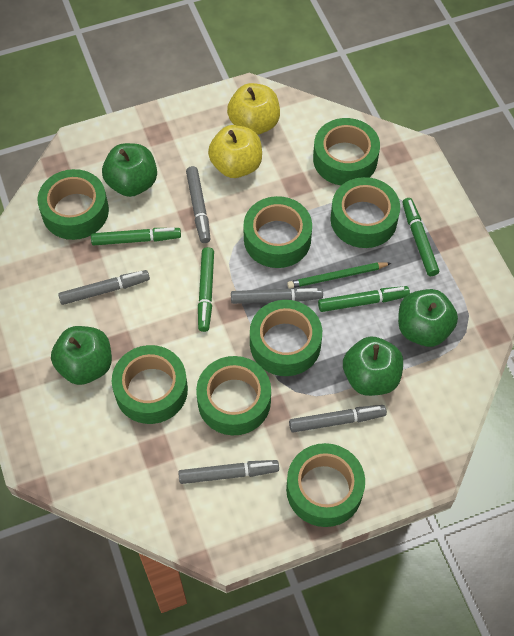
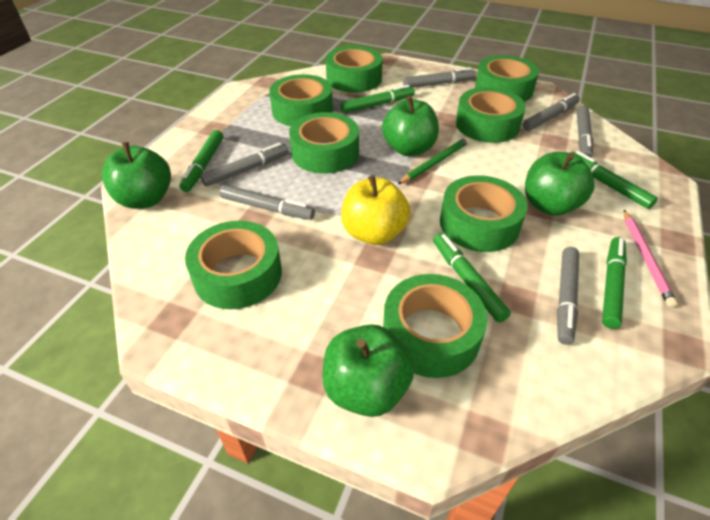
green marker: [91,227,181,245] [198,247,214,332] [318,286,410,312] [402,198,439,276] = 4 -> [180,130,223,192] [341,85,415,113] [433,233,511,323] [570,151,658,209] [602,237,627,329] = 5
grey marker: [58,270,150,305] [178,460,279,484] [186,166,211,243] [231,287,323,304] [289,405,387,433] = 5 -> [200,143,289,186] [220,185,315,220] [403,67,476,87] [523,93,580,131] [557,247,579,345] [577,106,593,157] = 6
pink pencil: none = 0 -> [624,210,678,308] = 1
yellow apple: [208,125,262,178] [227,83,280,135] = 2 -> [341,175,411,245] = 1

